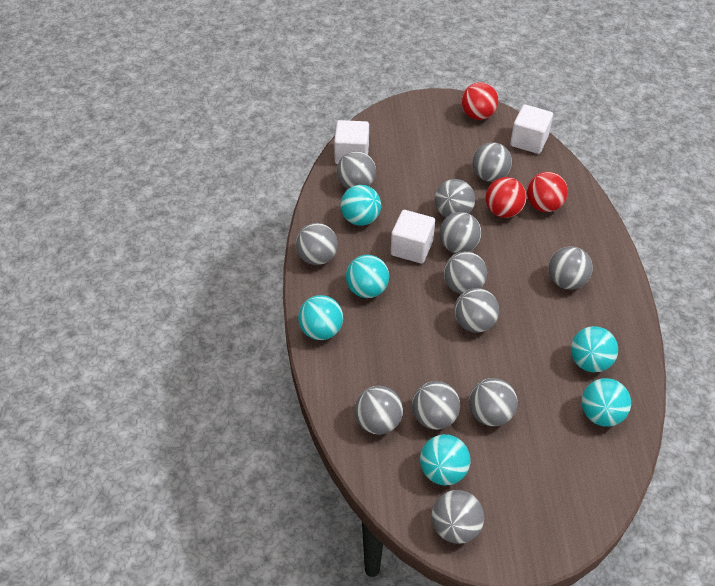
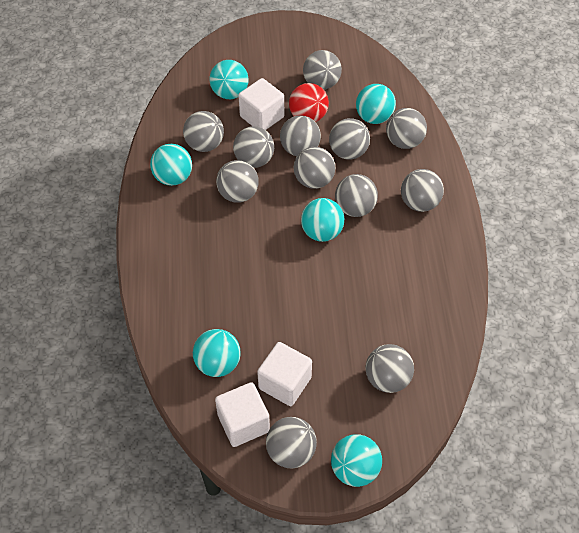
red ball: [461,82,498,120] [486,177,526,218] [527,172,568,212] = 3 -> [289,83,329,122] = 1

